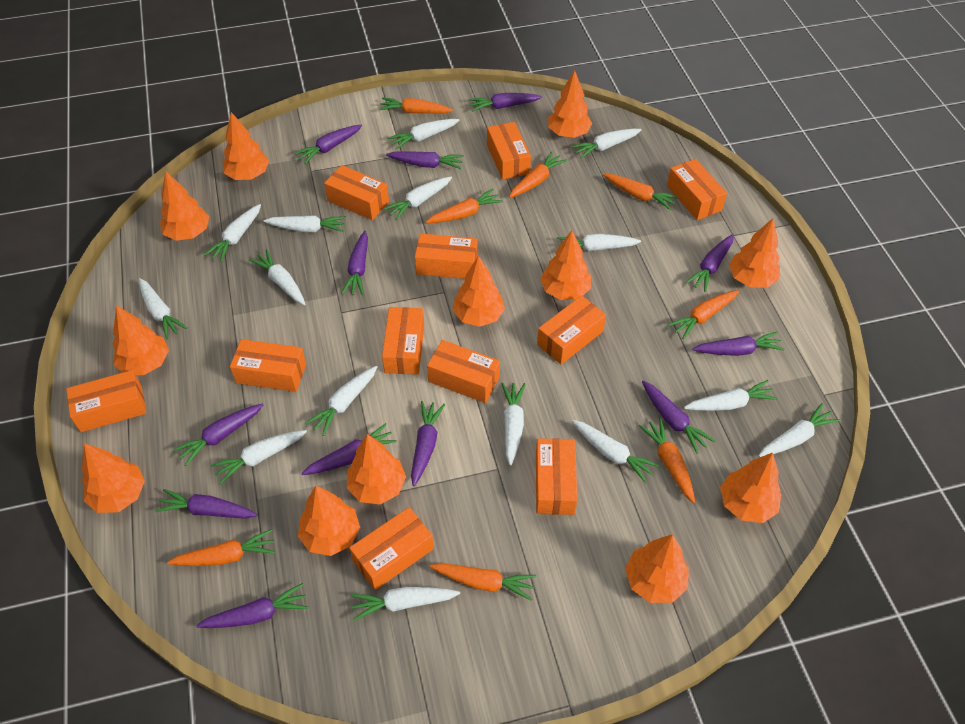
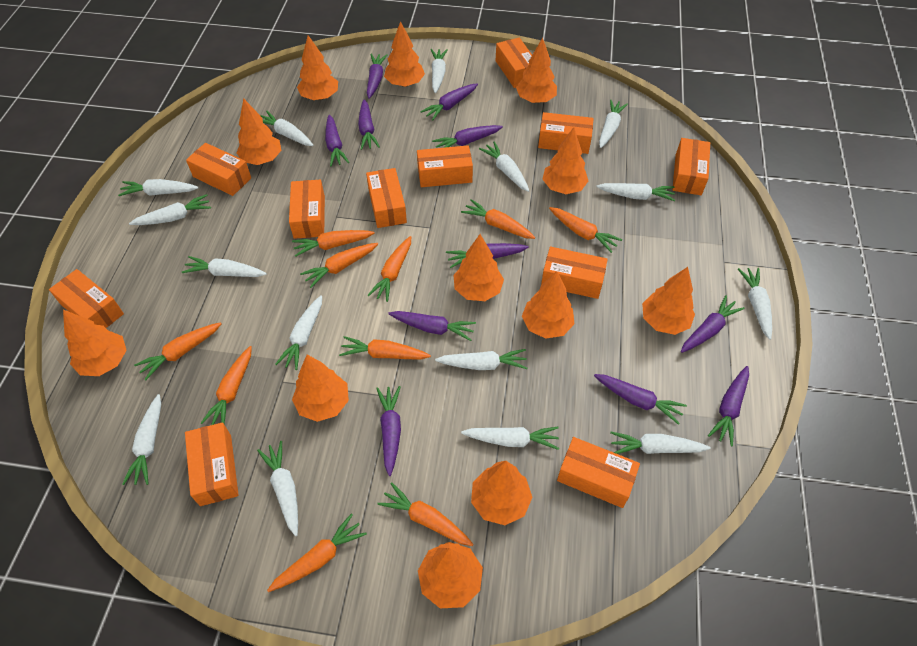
orange carrot: [167,529,275,566] [379,97,453,114] [426,189,503,223] [430,563,536,601] [509,152,567,198] [603,174,679,210] [639,418,695,503] [668,290,739,339] = 8 -> [134,322,221,380] [201,346,252,425] [267,513,367,592] [292,230,374,257] [300,243,378,288] [339,336,431,360] [367,236,411,302] [377,482,473,546] [461,199,535,239] [549,207,622,253] = 10
purple carrot: [155,489,258,519] [173,404,263,466] [196,583,308,628] [294,125,362,164] [301,423,397,475] [341,231,368,295] [386,151,464,169] [411,401,445,486] [469,93,542,112] [642,381,715,454] [686,234,734,292] [692,332,784,356] = 12 -> [325,115,349,167] [358,99,380,150] [367,54,387,99] [376,386,401,476] [388,311,476,341] [420,83,478,121] [432,125,503,148] [446,243,529,268] [594,374,687,425] [681,295,744,353] [708,366,749,446] = 11

